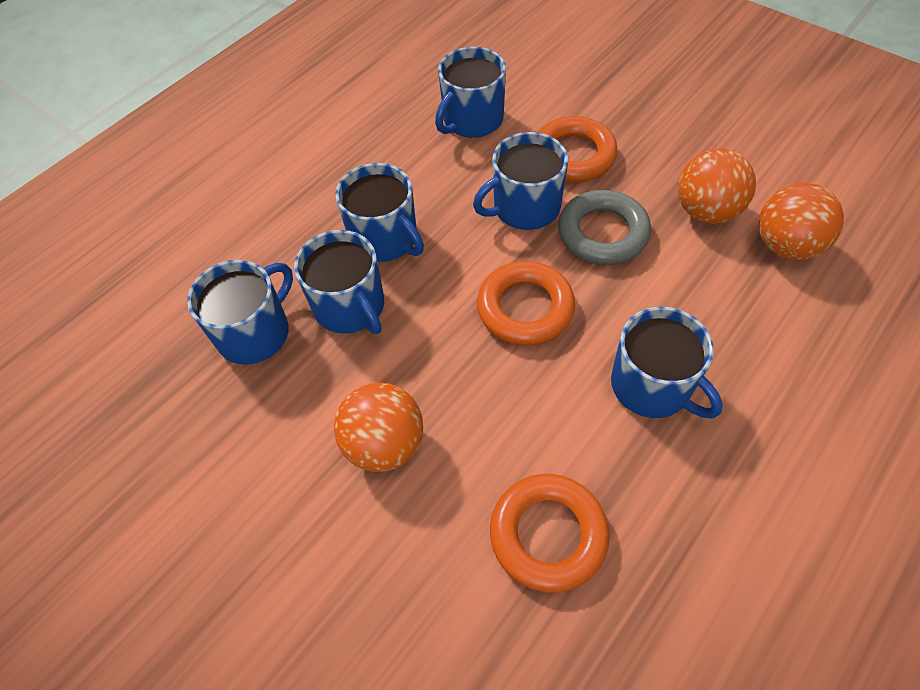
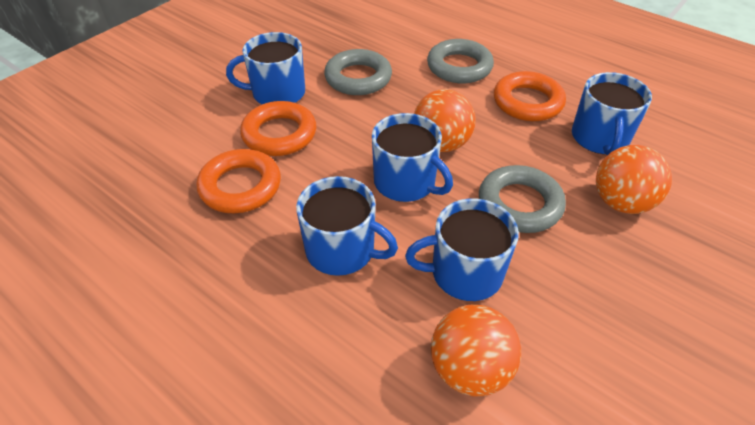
blue mug: [187,260,293,365] [294,230,384,334] [335,163,424,262] [435,47,506,138] [473,132,568,230] [611,307,723,418] = 6 -> [226,32,305,104] [296,176,398,276] [372,113,453,202] [405,198,519,301] [572,72,652,155] = 5
grey ring: [558,190,651,265] = 1 -> [324,49,392,95] [427,39,494,83] [479,165,566,233] = 3

